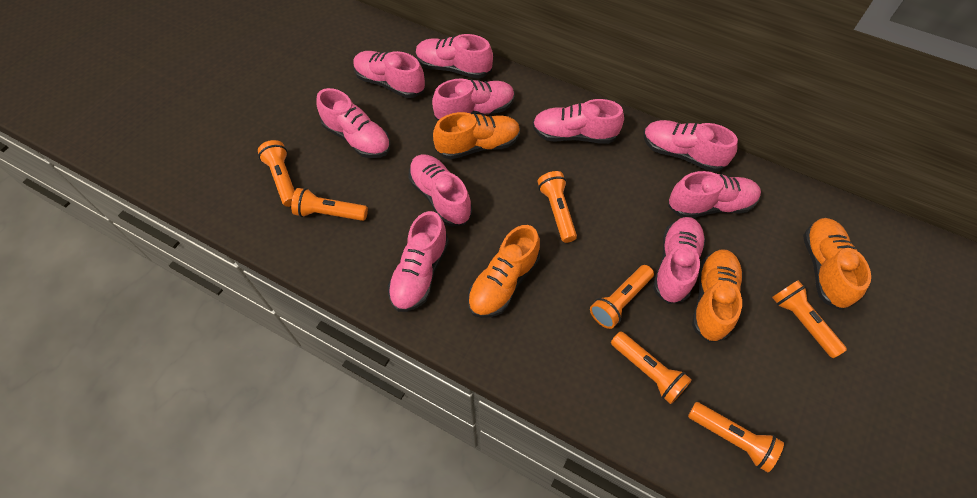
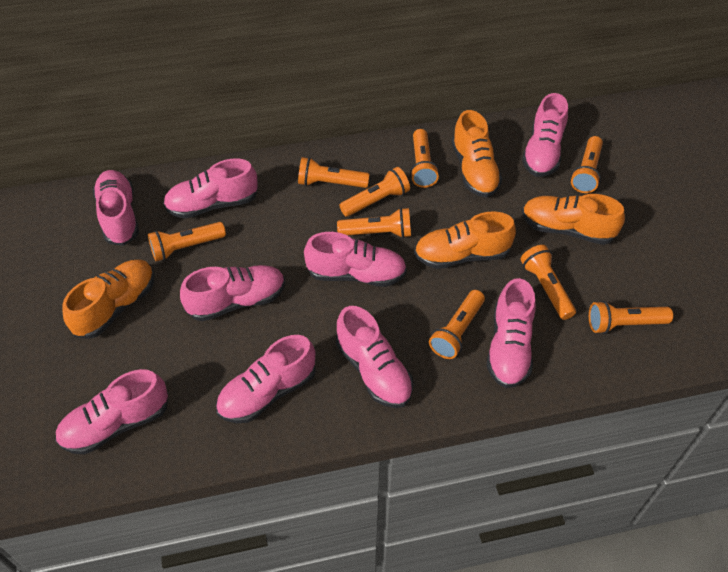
orange flashlight: [258,140,295,207] [291,188,368,221] [538,171,577,243] [590,265,654,329] [611,331,692,404] [688,402,784,472] [772,280,847,358] = 7 -> [148,222,226,261] [298,157,370,188] [337,208,411,238] [339,167,410,217] [410,129,439,188] [429,290,485,359] [521,245,576,320] [571,136,603,193] [589,301,673,334] = 9
pink shoe: [316,88,391,158] [353,51,425,98] [388,211,449,312] [408,154,472,227] [416,34,493,79] [432,79,515,120] [533,99,624,144] [643,120,738,172] [653,217,706,304] [668,171,761,218] = 10 -> [55,369,168,454] [93,170,139,246] [163,158,258,219] [180,265,285,321] [216,335,316,423] [304,232,407,287] [336,306,413,408] [486,278,536,388] [522,93,568,177] = 9

